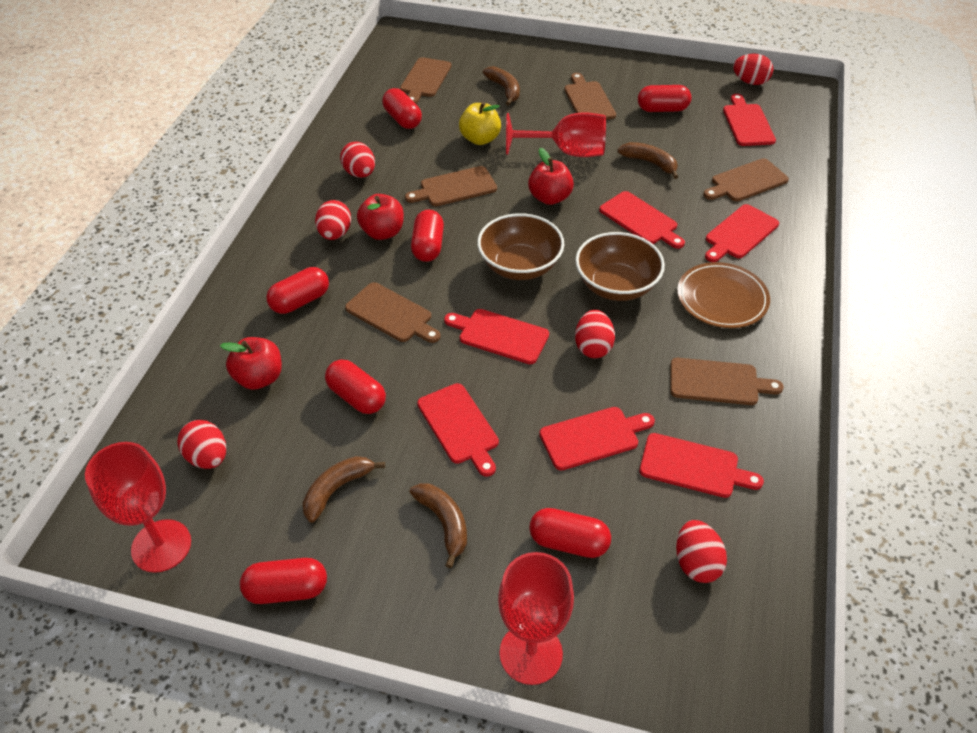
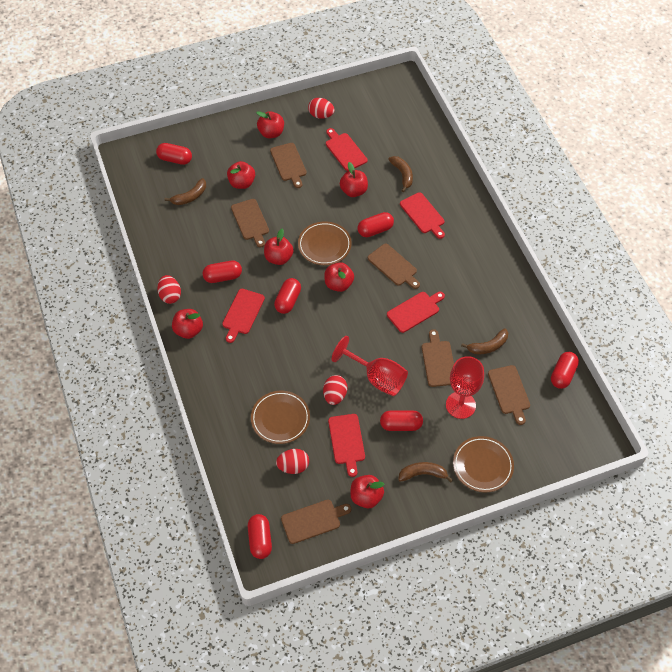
brown bowl: [477,213,564,280] [575,232,665,301] = 2 -> none = 0
brown plate: [677,262,770,328] = 1 -> [251,391,310,444] [298,221,352,265] [453,436,514,492] = 3
red apple: [220,337,282,390] [357,194,404,240] [528,148,574,205] = 3 -> [172,309,203,339] [227,161,255,189] [256,111,284,138] [264,229,294,265] [324,262,354,292] [340,162,368,197] [350,475,384,508] = 7
red cutting board: [417,383,499,477] [444,309,549,364] [539,407,655,470] [599,191,685,249] [639,433,764,498] [705,204,779,262] [723,94,776,146] = 7 -> [222,289,265,343] [326,128,368,171] [328,414,365,477] [387,292,445,333] [400,192,445,239] = 5
red egg: [177,420,226,469] [315,200,351,240] [340,142,375,178] [575,310,615,358] [676,520,727,583] [733,53,774,85] = 6 -> [157,275,181,304] [276,449,309,474] [308,98,335,119] [323,375,347,405] = 4
red goblet: [85,442,191,573] [498,552,574,685] [506,112,606,157] = 3 -> [332,336,408,396] [446,356,484,419] = 2
yellow apple: [459,102,501,145] = 1 -> none = 0

